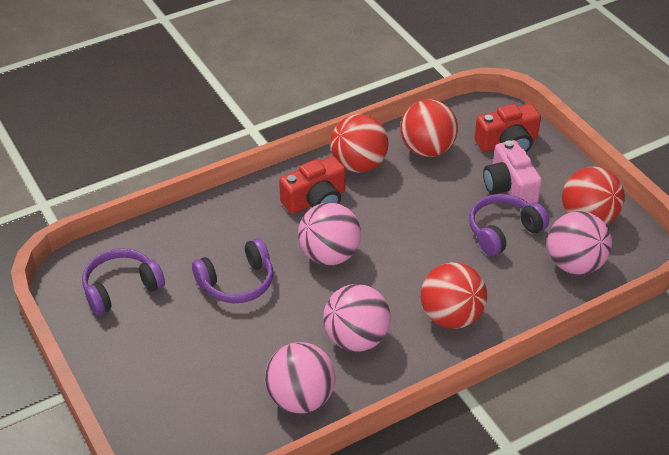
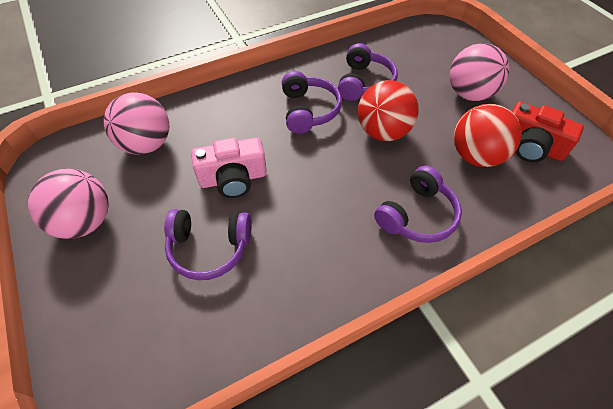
pink ball: [265,342,335,413] [298,202,361,265] [323,284,391,352] [547,211,612,275] = 4 -> [28,169,109,239] [103,92,169,155] [450,43,509,101] = 3
purple headphones: [82,248,165,315] [192,238,273,303] [469,194,549,256] = 3 -> [164,209,251,280] [282,71,342,134] [338,43,398,101] [374,165,462,243] = 4
red ball: [330,114,389,173] [400,99,458,157] [421,262,487,329] [562,167,625,225] = 4 -> [358,80,418,141] [454,104,522,167] = 2
red camera: [279,156,346,214] [474,104,541,153] = 2 -> [512,101,584,162] = 1

